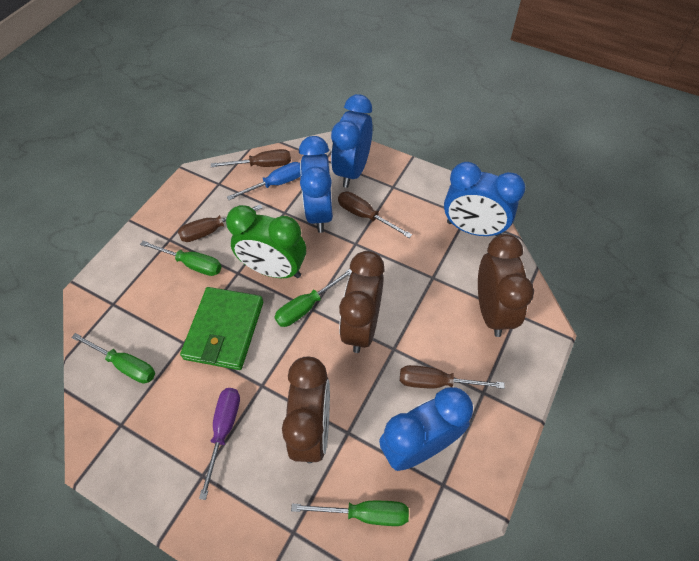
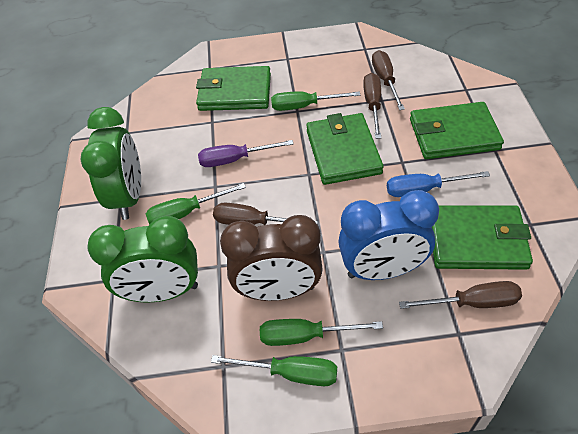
blue clock: [299,136,333,233] [331,94,373,188] [379,387,473,471] [444,162,525,237] = 4 -> [338,190,439,280] = 1
brown clock: [282,356,330,463] [339,251,384,353] [478,234,534,337] = 3 -> [220,215,323,301] = 1
green clock: [226,205,306,278] = 1 -> [80,107,141,220] [87,216,198,302] = 2
green wallet: [180,287,263,370] = 1 -> [196,66,271,111] [306,113,384,185] [410,102,504,159] [432,206,533,270] = 4

